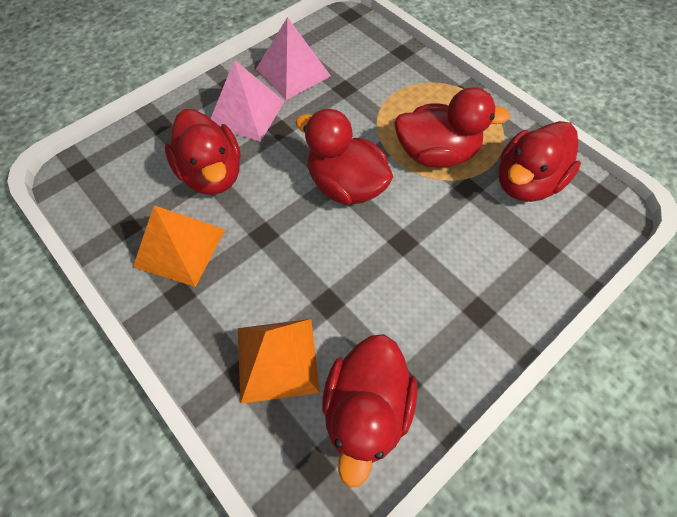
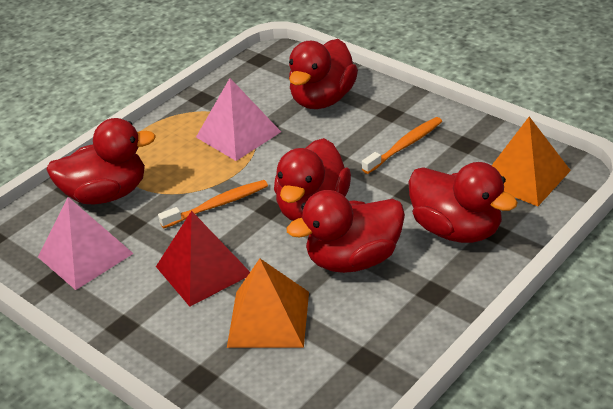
orange toothbrush: none = 0 -> [158,180,268,229] [362,117,442,174] = 2
red pyramid: none = 0 -> [156,211,250,307] = 1

